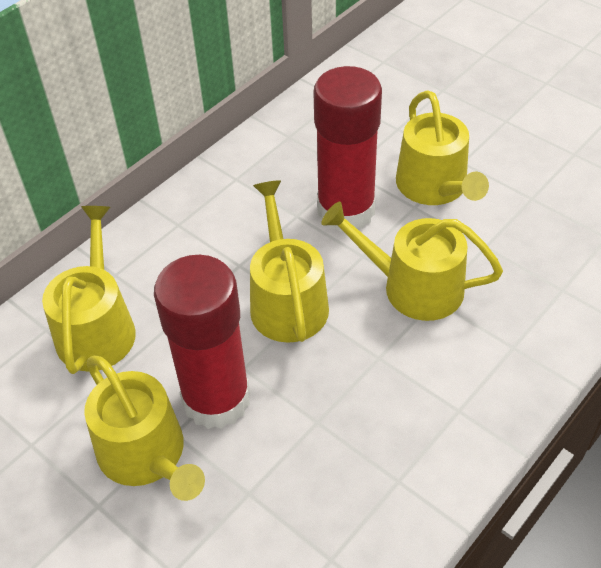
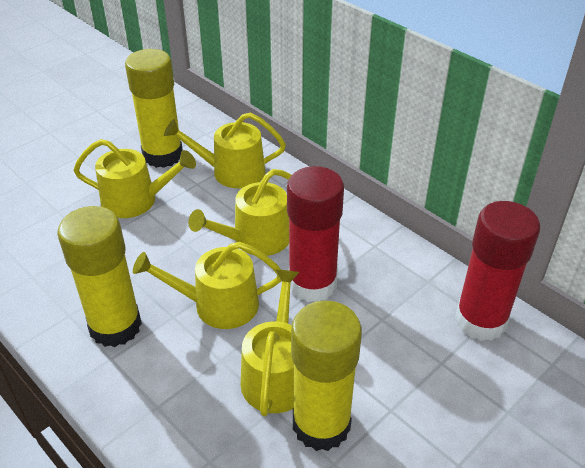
yellow glue stick: none = 0 -> [57,206,142,347] [125,49,183,168] [291,301,362,451] = 3

